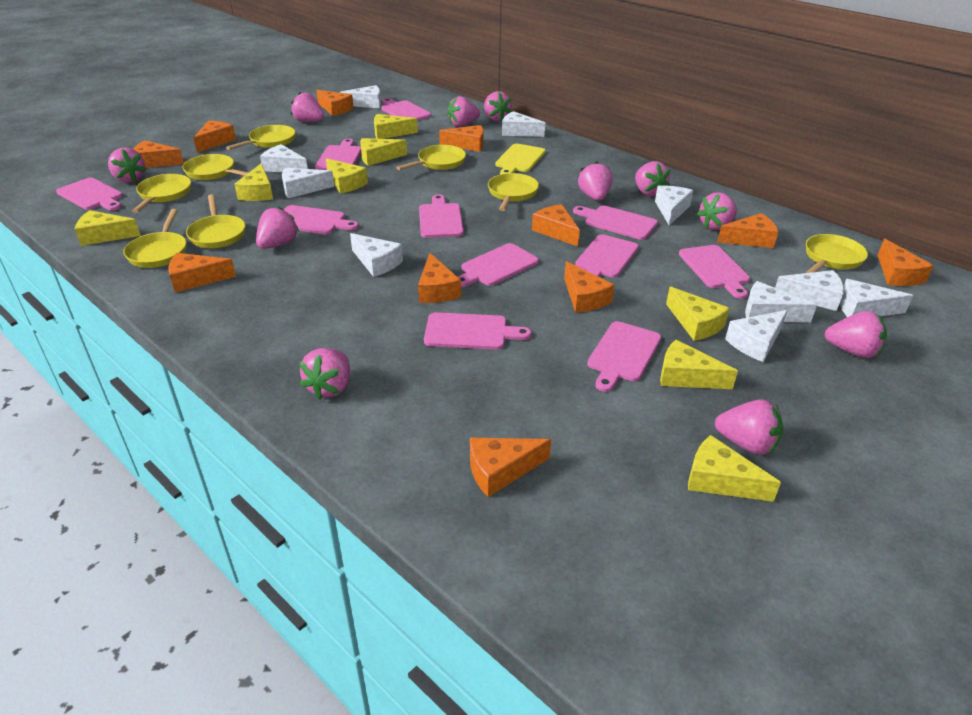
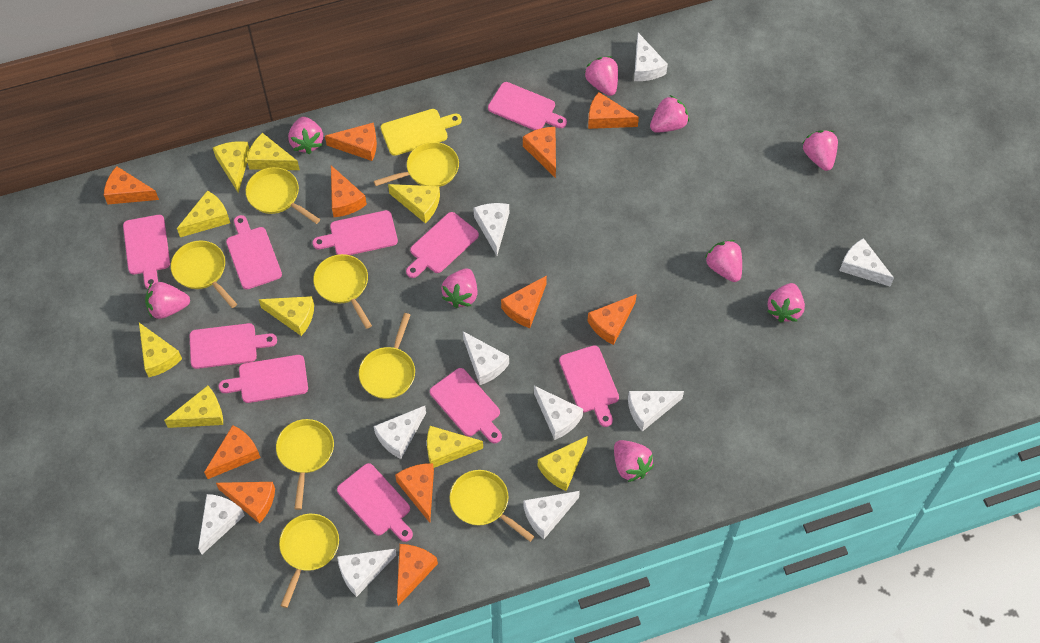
pink cutting board: [56,178,123,211] [284,205,359,234] [315,139,361,170] [381,98,431,121] [419,194,464,238] [424,312,531,350] [458,243,539,287] [573,205,658,240] [575,234,639,277] [587,321,661,392] [679,245,750,299] = 11 -> [123,215,170,289] [190,323,277,369] [219,355,308,403] [226,215,282,289] [313,210,398,255] [337,463,413,542] [406,212,479,278] [430,368,502,443] [488,82,567,130] [559,345,619,427] = 10
pink strawberry: [108,148,146,183] [256,206,299,249] [291,92,324,122] [300,348,350,400] [447,96,480,127] [484,91,512,121] [578,161,613,201] [635,161,670,196] [697,192,737,230] [715,399,783,455] [825,311,887,358] = 11 -> [145,282,190,319] [288,117,323,154] [441,268,478,308] [584,56,618,96] [614,440,654,482] [650,95,689,133] [705,240,742,282] [767,283,805,323] [802,130,838,171] = 9
yellow cheese: [75,210,141,246] [234,164,273,201] [326,158,368,194] [360,138,407,166] [374,114,418,139] [660,340,738,389] [666,287,730,341] [688,435,781,502] = 8 -> [139,323,182,377] [164,386,223,428] [177,190,230,237] [213,141,250,193] [247,133,300,170] [259,296,314,336] [388,184,440,223] [427,426,483,468] [538,436,588,491] = 9

